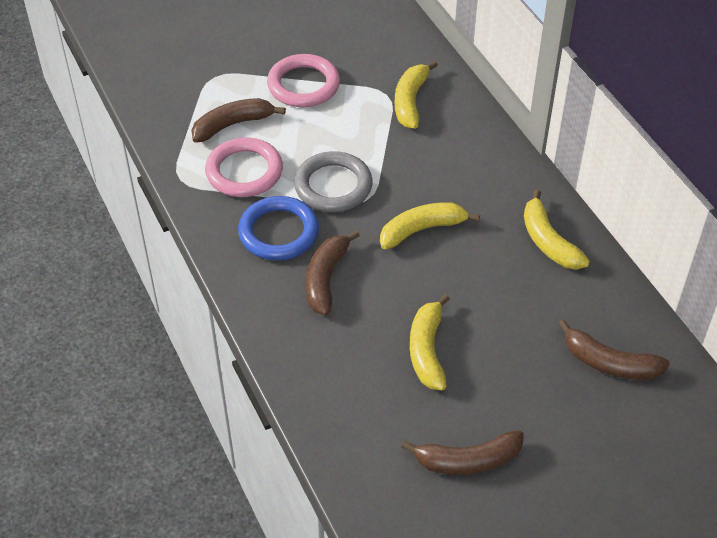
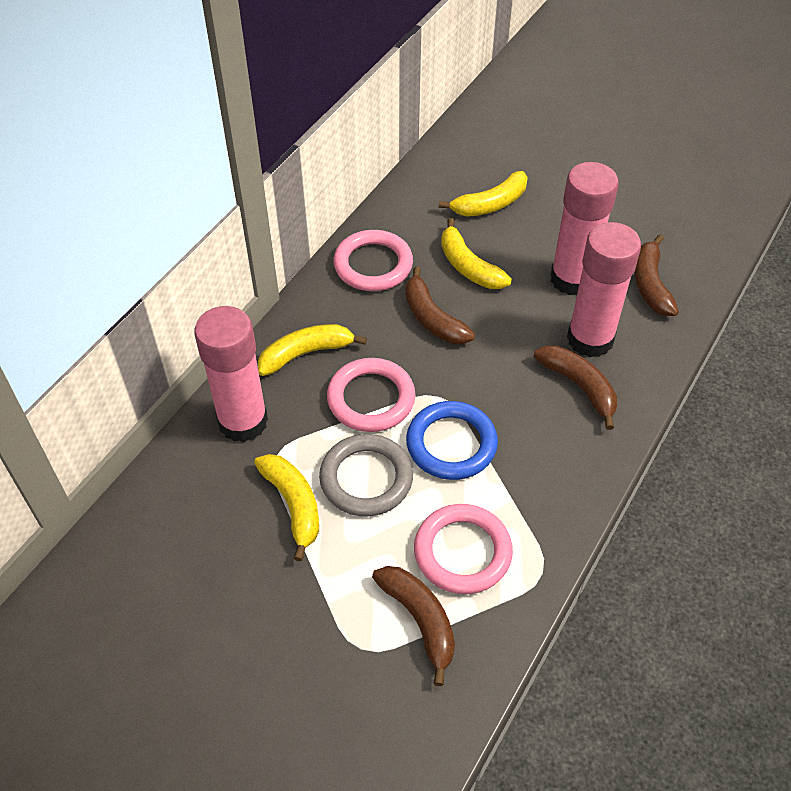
pink glue stick: none = 0 -> [194,306,268,442] [550,162,619,295] [567,222,641,357] = 3
pink ring: [205,137,283,197] [267,54,340,107] = 2 -> [327,358,415,432] [333,230,413,291] [414,504,513,594] = 3

